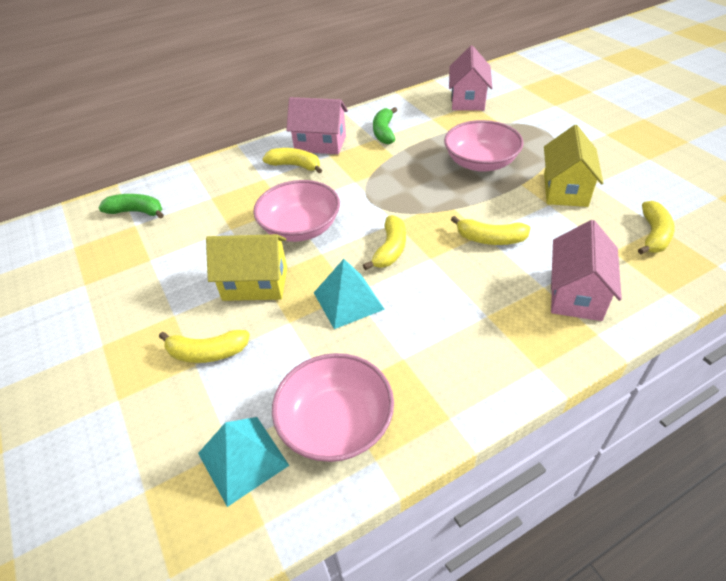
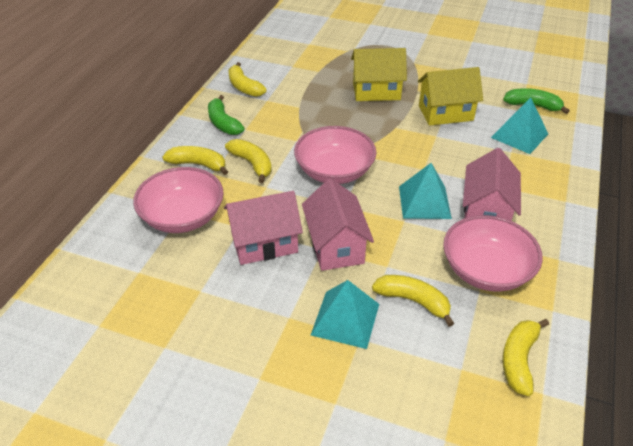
turquoise pyramid: [198,417,289,507] [314,259,385,329] = 2 -> [311,280,379,349] [399,163,452,219] [491,97,548,154] = 3

